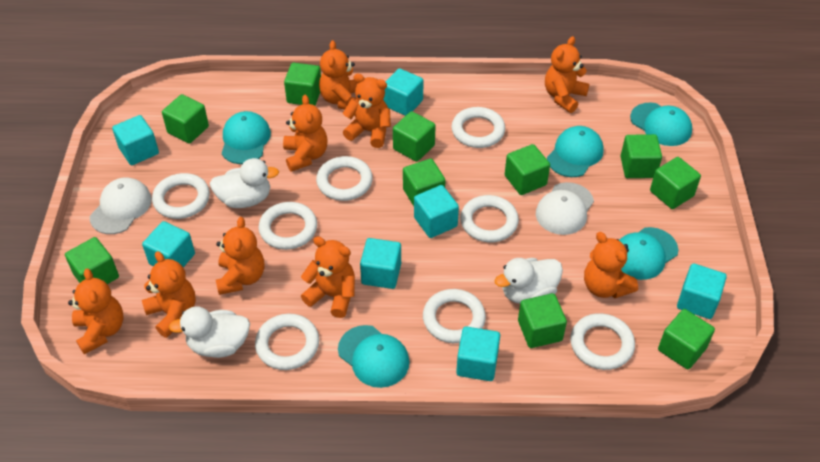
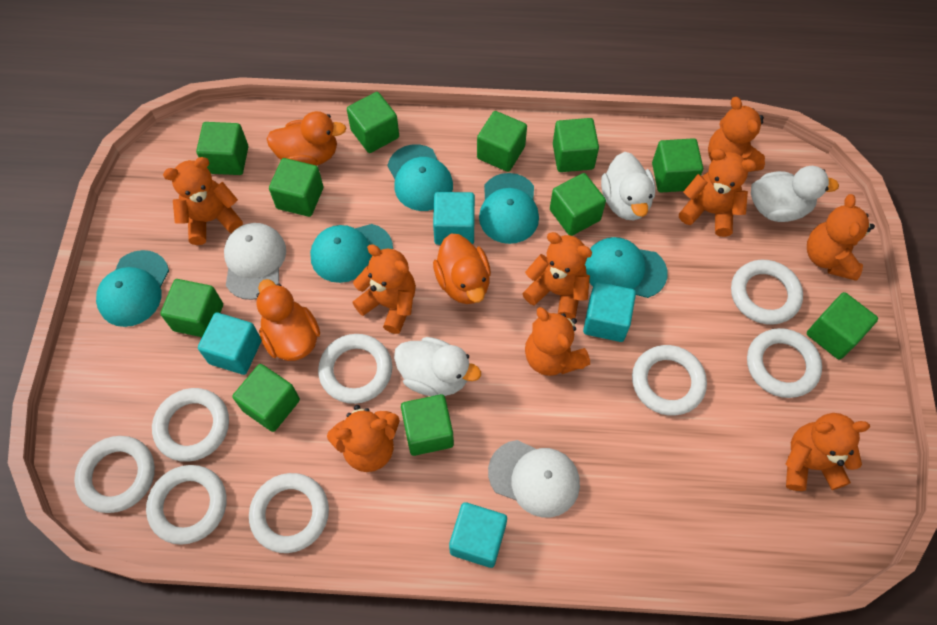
green cube: [65,237,119,284] [162,94,209,144] [284,63,321,106] [393,111,436,162] [403,158,446,206] [505,144,550,195] [518,293,567,348] [621,134,662,178] [650,157,701,209] [658,309,715,369] = 10 -> [160,279,223,337] [196,122,248,175] [232,364,300,432] [269,158,323,217] [347,92,399,153] [401,394,454,456] [477,111,527,172] [550,173,606,236] [553,118,599,172] [652,138,703,193] [807,292,878,360] = 11
orange duck: none = 0 -> [256,279,320,361] [266,111,347,166] [433,234,491,304] = 3
turquoise cube: [112,115,159,165] [142,221,195,267] [360,238,401,289] [383,68,423,116] [414,185,459,238] [456,326,500,381] [677,263,727,319] = 7 -> [198,312,261,375] [433,192,475,245] [449,502,507,568] [583,282,636,342] = 4

